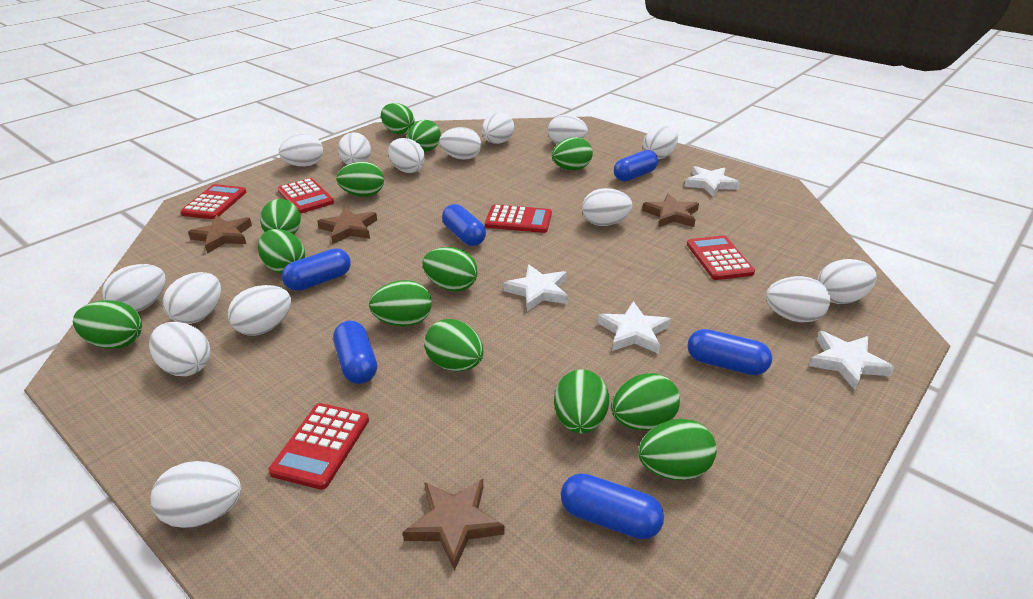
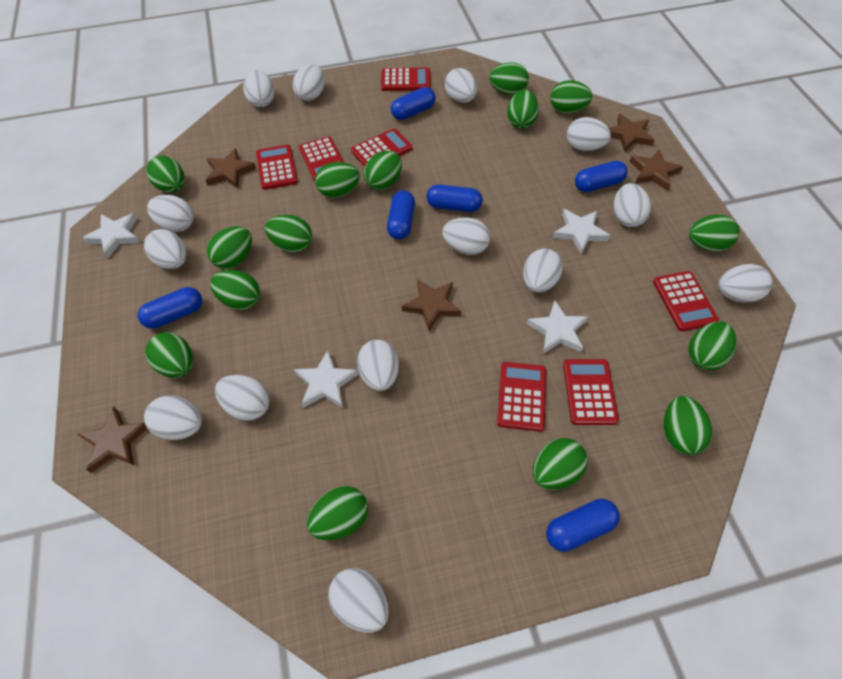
brown star: [188,215,252,253] [317,207,377,244] [403,479,505,571] [642,194,699,227] = 4 -> [77,407,147,473] [206,148,256,188] [402,279,461,331] [609,114,655,152] [629,149,683,191] = 5
green egg: [73,300,142,349] [258,229,305,274] [260,199,301,234] [336,162,384,197] [369,280,432,327] [381,103,414,135] [407,120,441,152] [423,247,478,292] [424,319,484,371] [552,137,593,170] [554,369,609,433] [611,373,680,430] [638,419,717,480] = 13 -> [145,332,193,378] [146,156,185,193] [207,226,252,269] [210,270,260,310] [265,215,312,252] [307,486,368,540] [315,162,360,198] [364,151,402,190] [489,62,529,95] [507,90,539,128] [533,438,588,490] [550,80,592,113] [663,396,713,455] [688,321,737,370] [689,215,740,251] = 15
red calculator: [180,184,247,219] [268,403,369,490] [277,178,334,214] [485,204,552,233] [687,236,755,280] = 5 -> [256,145,298,190] [299,137,344,181] [351,128,412,167] [381,67,431,91] [497,362,546,432] [563,359,619,425] [653,271,719,331] = 7
white egg: [102,264,166,312] [149,322,210,376] [151,461,241,528] [163,272,221,324] [228,285,291,336] [279,134,323,167] [338,132,371,165] [388,138,425,173] [439,127,481,160] [482,112,514,144] [548,115,588,144] [582,188,632,226] [643,125,678,159] [766,276,830,322] [817,259,877,304] = 15 -> [144,229,187,269] [144,396,202,440] [147,195,194,232] [215,375,270,421] [243,70,274,107] [293,64,325,101] [328,568,389,633] [357,340,399,391] [442,217,490,255] [445,68,477,103] [523,248,563,292] [567,117,611,151] [614,183,651,227] [719,264,773,303] = 14

